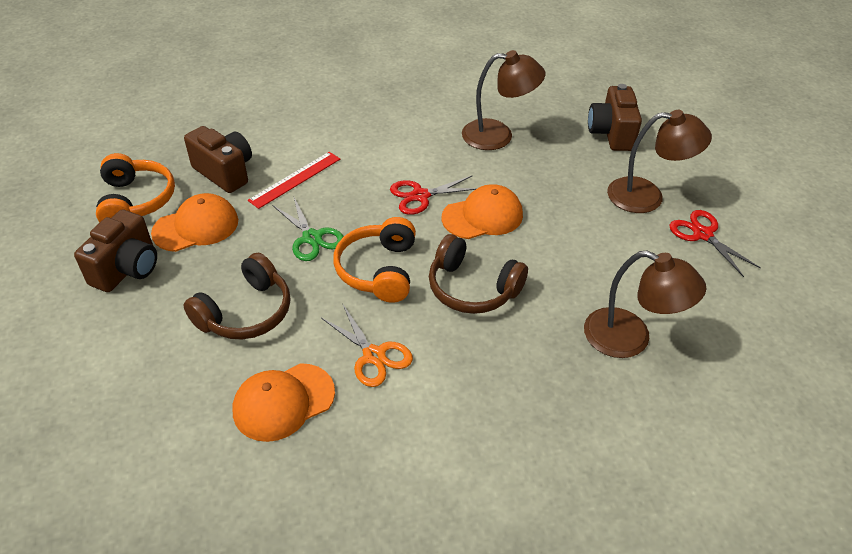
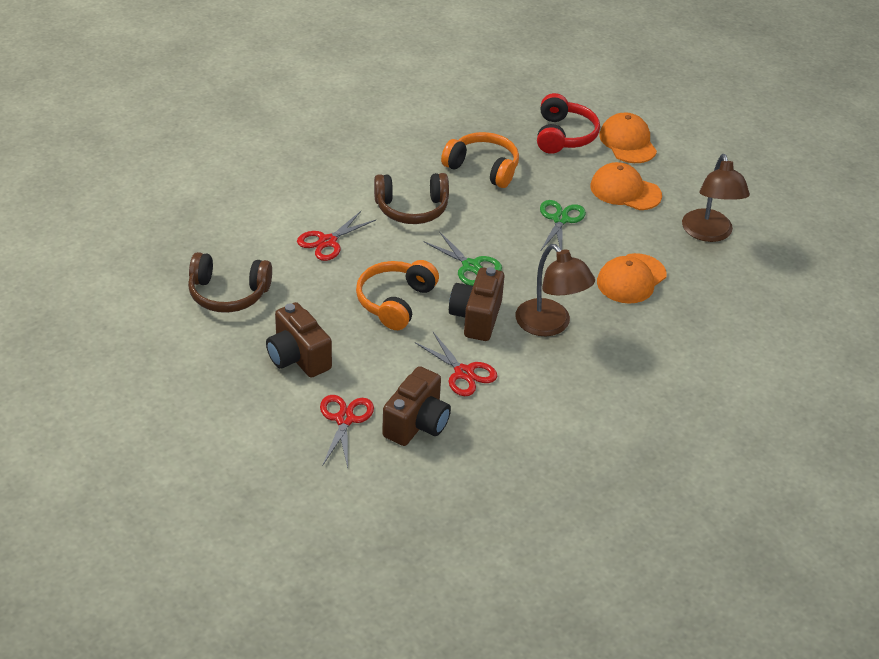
brown lamp: [462,50,546,150] [584,251,706,358] [607,110,712,213] = 3 -> [516,244,595,336] [682,154,750,242] = 2
green scissors: [272,198,344,261] = 1 -> [423,231,502,286] [540,200,586,250] = 2
orange scissors: [321,305,413,387] = 1 -> none = 0
red headphones: none = 0 -> [537,93,600,154] = 1
red ruler: [248,152,340,209] = 1 -> none = 0
red scissors: [390,175,477,215] [669,210,761,277] = 2 -> [297,211,376,261] [320,395,374,468] [415,332,497,396] = 3

